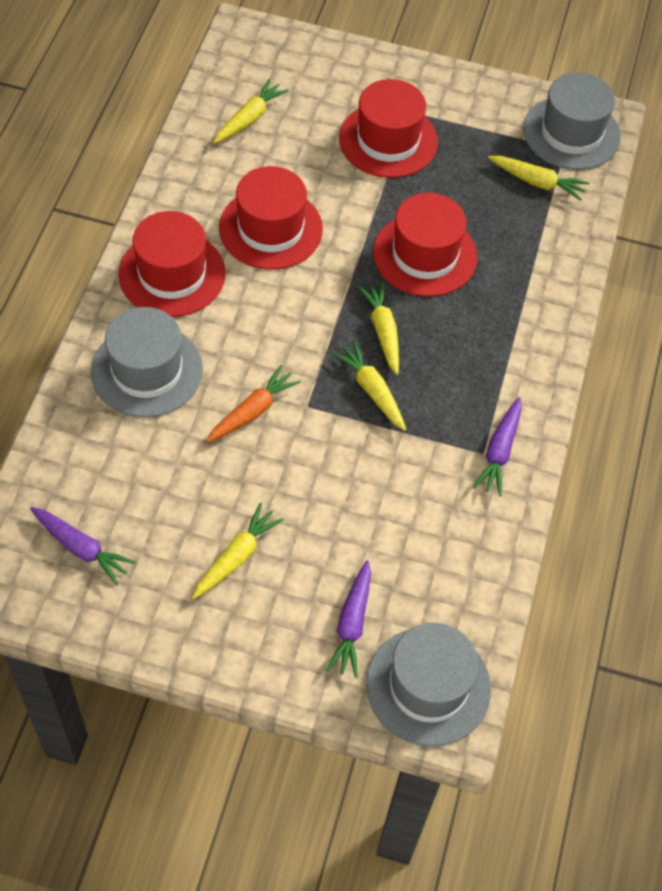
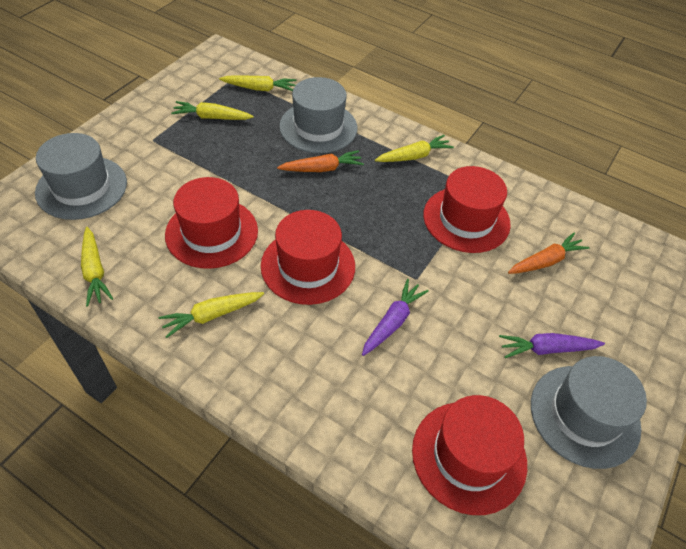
orange carrot: [206,365,301,443] = 1 -> [277,150,364,172] [508,233,589,274] = 2
purple carrot: [30,507,136,585] [326,560,371,678] [473,397,522,496] = 3 -> [362,279,429,356] [499,333,605,358] = 2

